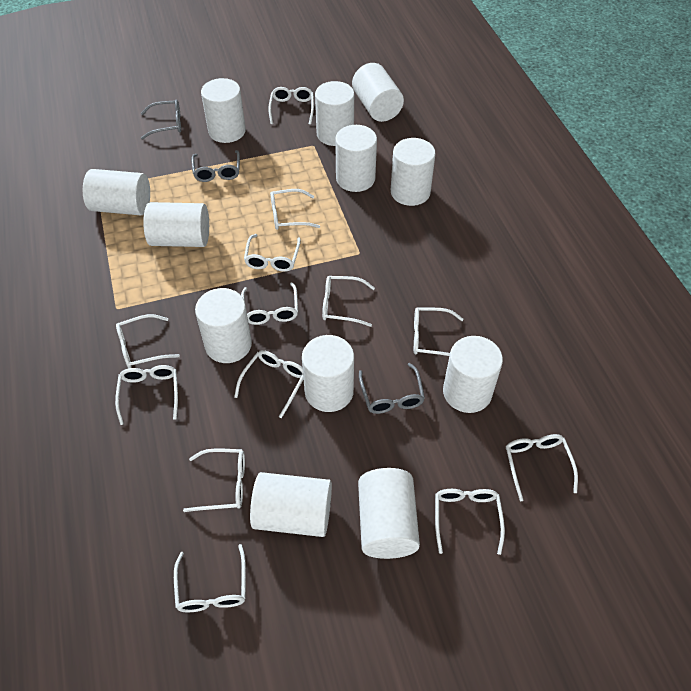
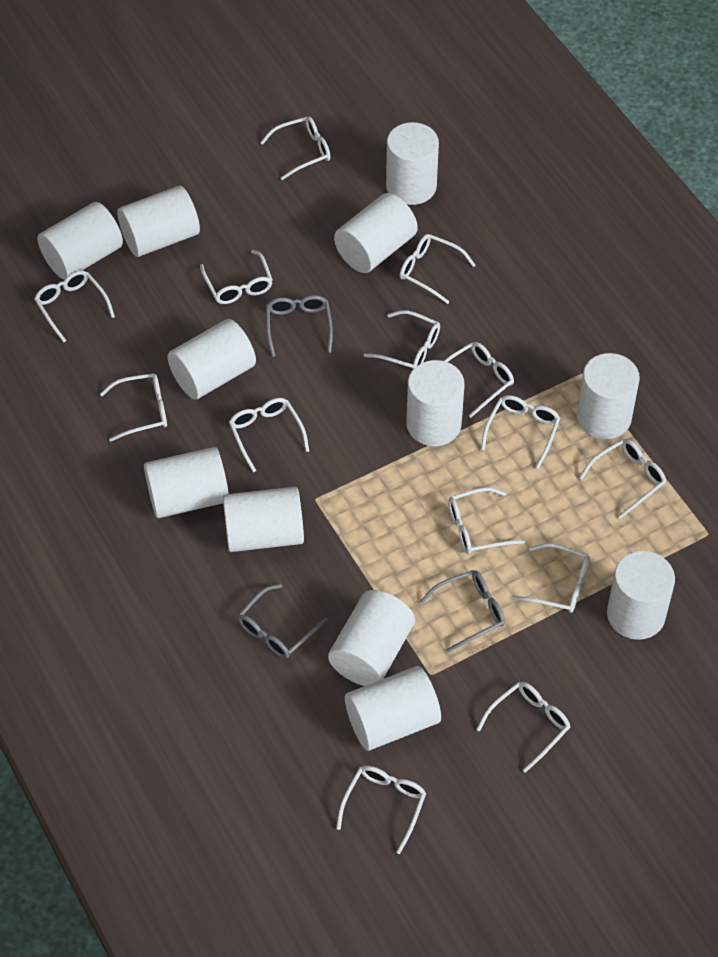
white glasses: [115,365,178,425] [116,314,180,368] [174,544,246,612] [183,448,245,512] [234,350,303,418] [241,282,298,325] [244,234,301,272] [268,87,314,125] [270,189,320,230] [322,276,375,327] [414,307,463,356] [435,489,505,555] [506,434,578,501] = 13 -> [34,270,115,343] [100,373,167,442] [200,250,273,304] [229,398,309,472] [260,116,331,180] [336,766,426,854] [364,310,440,369] [400,234,476,304] [444,342,514,418] [449,487,525,554] [476,682,570,773] [481,395,560,469] [512,543,590,613] [579,439,666,519] = 14

